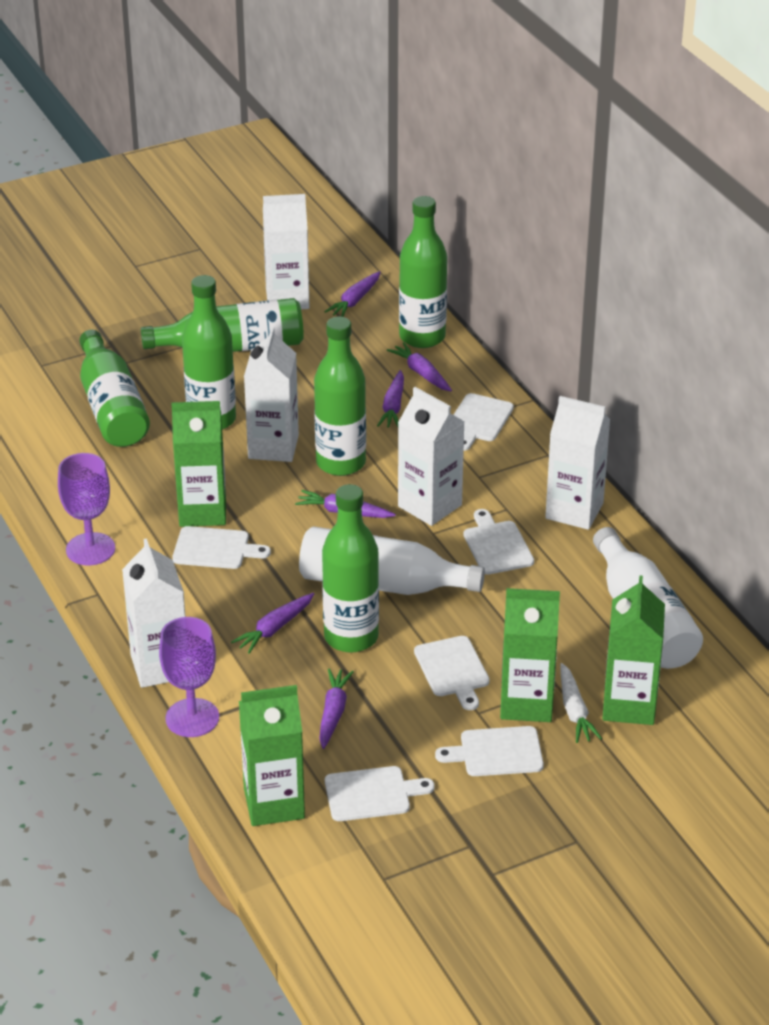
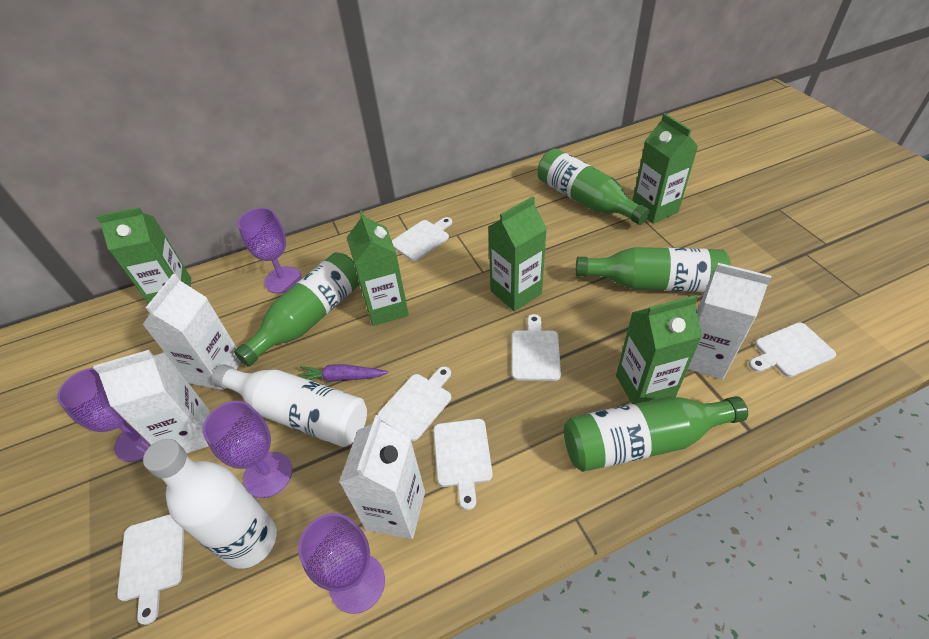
green bottle: [79,330,150,447] [141,298,304,352] [182,275,236,430] [314,316,366,476] [322,484,379,653] [399,196,447,348] = 6 -> [234,252,360,367] [538,148,650,225] [564,396,748,472] [576,247,731,292] = 4
green carton: [171,401,226,527] [239,685,305,826] [500,588,560,722] [602,575,665,725] = 4 -> [96,207,191,304] [346,210,409,326] [488,196,547,311] [616,295,702,404] [633,113,698,224] = 5
purple carrot: [231,593,314,654] [295,490,396,518] [319,668,354,749] [324,271,381,317] [377,370,404,428] [387,342,452,391] = 6 -> [298,364,388,382] = 1
purple goblet: [58,453,115,566] [159,617,219,737] = 2 -> [57,368,151,462] [203,401,293,498] [238,208,301,294] [298,513,385,614] = 4
white carrot: [560,663,602,743] = 1 -> none = 0
white carton: [122,538,185,688] [244,326,299,462] [263,194,310,309] [398,387,465,526] [545,396,610,530] = 5 -> [93,350,210,454] [142,274,241,390] [339,415,425,539] [688,263,771,380] = 4

